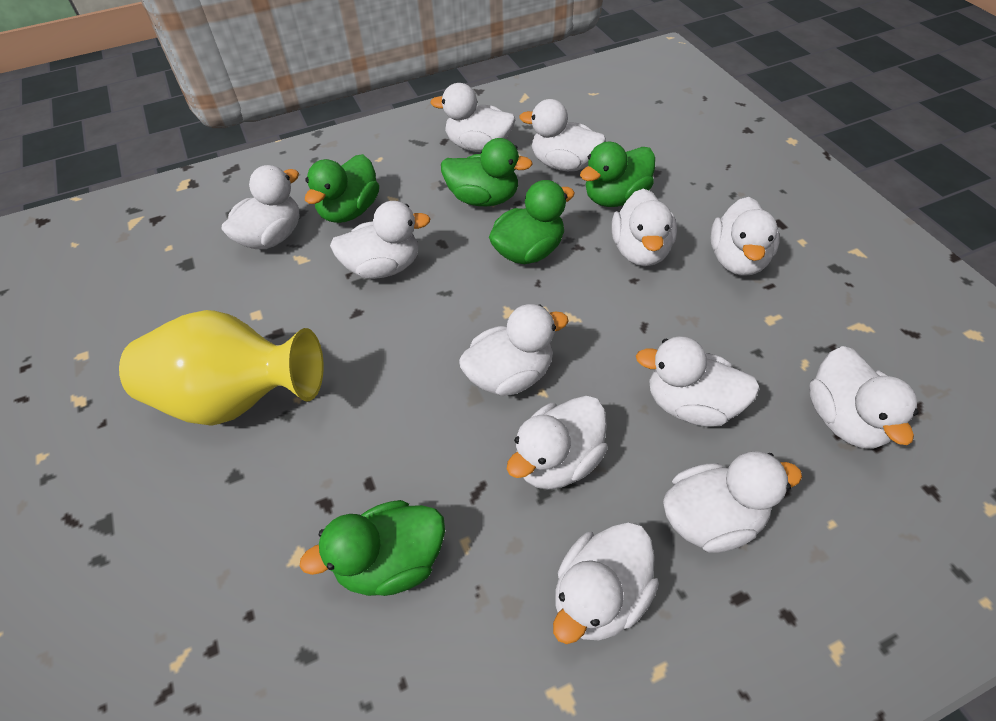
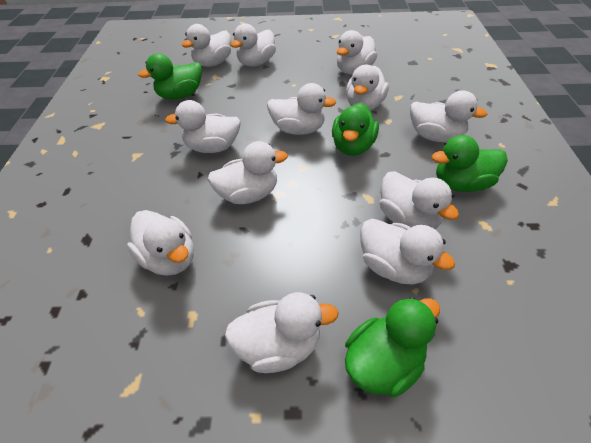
green duck: [299,500,445,596] [305,154,379,223] [441,138,533,206] [489,180,575,264] [580,141,655,207] = 5 -> [138,53,202,99] [332,103,379,156] [345,297,440,397] [432,135,508,192] = 4
yellow vase: [119,310,324,426] = 1 -> none = 0

